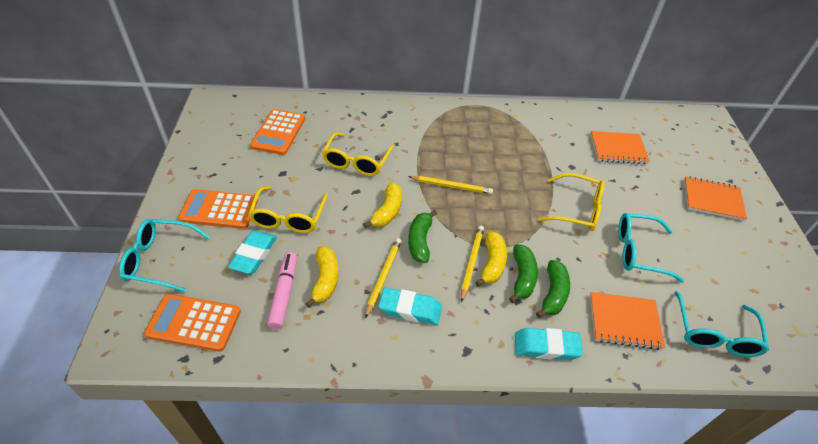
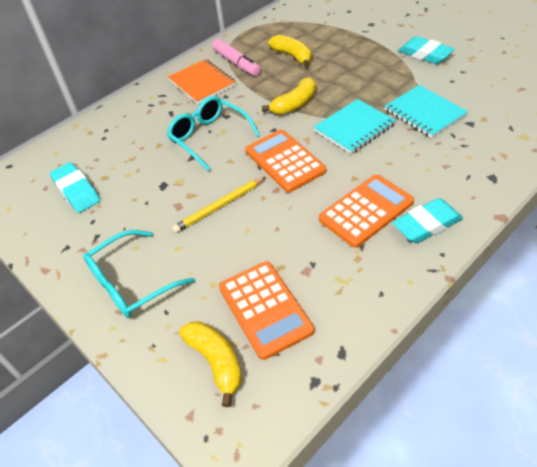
green banana: [408,210,437,263] [509,245,538,303] [536,260,570,318] = 3 -> none = 0
orange notebook: [590,292,665,350] [591,131,650,164] [684,176,747,221] = 3 -> [168,59,236,104] = 1
turquoise glasses: [119,219,210,292] [618,213,684,283] [674,291,769,357] = 3 -> [83,230,195,318] [167,96,260,171] = 2
turquoise notebook: none = 0 -> [314,99,396,154] [385,85,468,138] = 2
yellow glasses: [248,186,328,233] [322,133,394,176] [538,173,605,231] = 3 -> none = 0
yellow pencil: [365,238,402,318] [408,176,493,194] [461,226,484,302] = 3 -> [172,177,266,233] = 1

